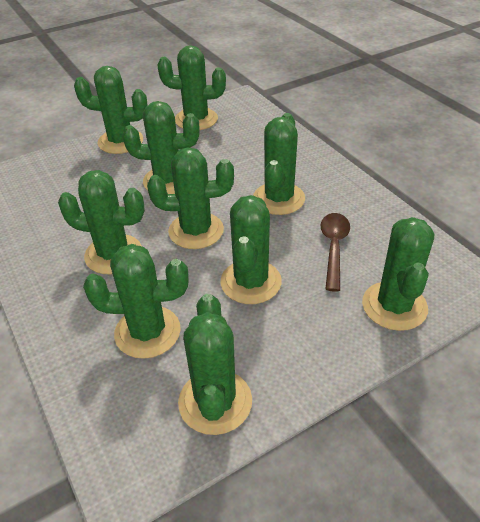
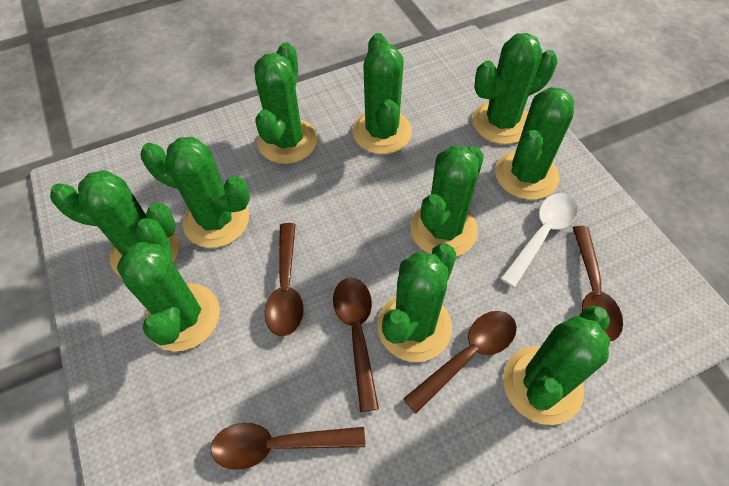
brown spoon: [320,213,350,292] = 1 -> [210,423,365,470] [265,223,304,336] [333,278,379,412] [403,311,517,414] [573,226,623,341] = 5
white spoon: none = 0 -> [500,193,578,287] = 1

